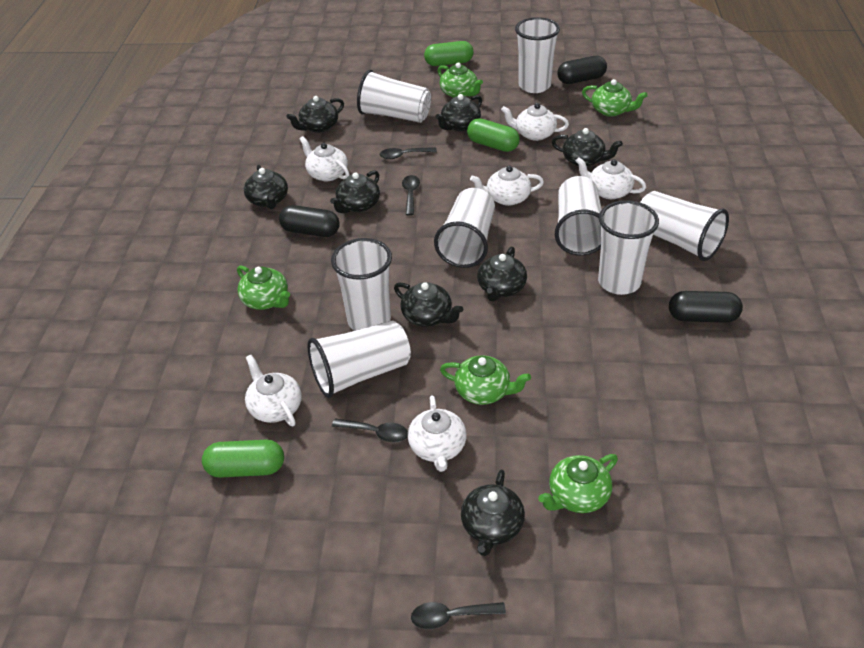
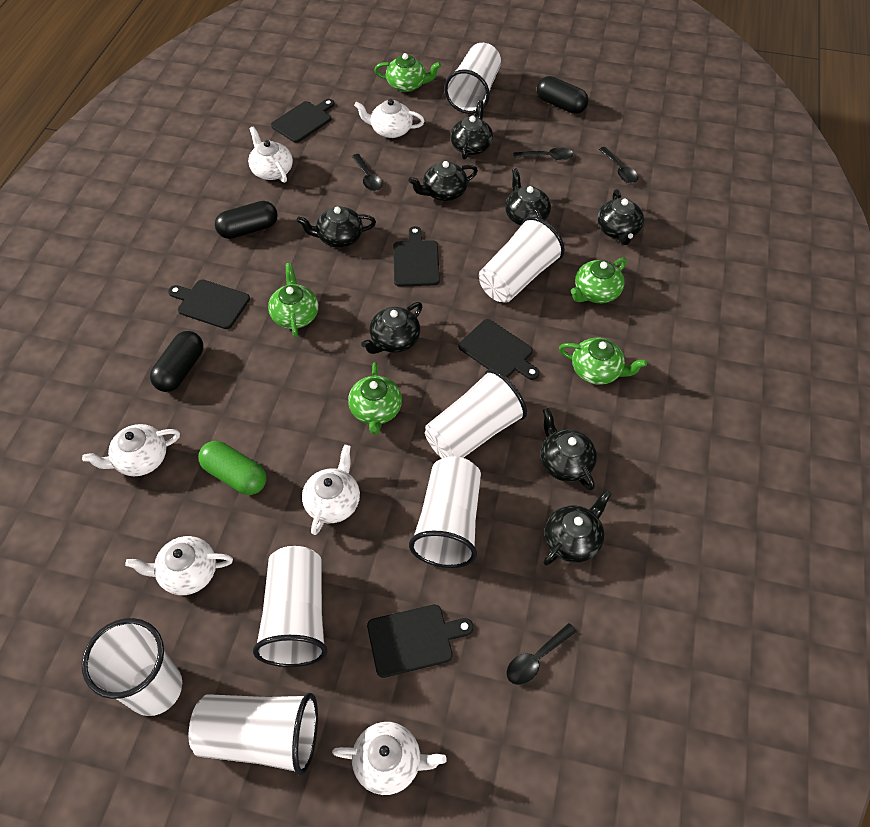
black cutting board: none = 0 -> [168,279,250,329] [271,99,335,143] [367,605,473,678] [393,226,440,287] [459,319,540,380] = 5
green capsule: [202,440,284,478] [424,41,474,66] [467,118,520,152] = 3 -> [198,441,267,495] = 1
white cup: [307,321,411,398] [331,238,392,331] [357,70,431,123] [434,188,495,268] [515,17,560,93] [555,176,602,256] [598,200,659,295] [640,191,729,261] = 8 -> [82,618,182,716] [189,693,318,776] [253,546,327,667] [409,456,481,568] [425,369,527,459] [444,43,501,114] [479,216,565,303] = 7

